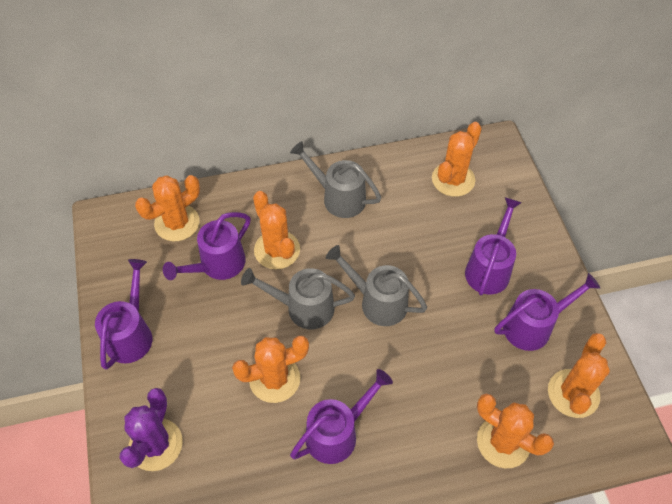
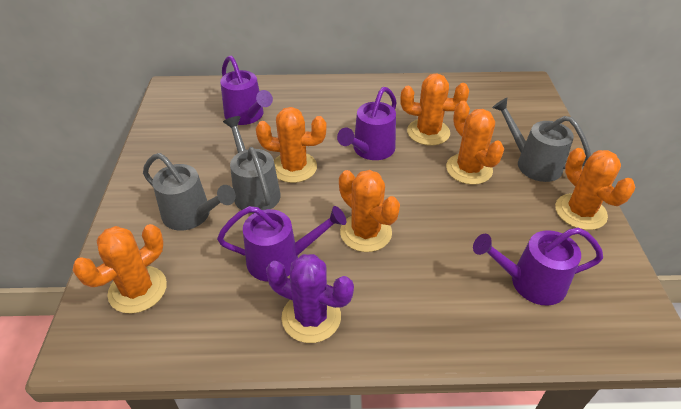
purple watering can: [95,259,152,370] [163,212,251,280] [290,369,393,464] [465,197,522,295] [495,273,600,351] = 5 -> [217,206,346,282] [220,56,273,125] [337,87,397,160] [473,227,603,306] = 4

